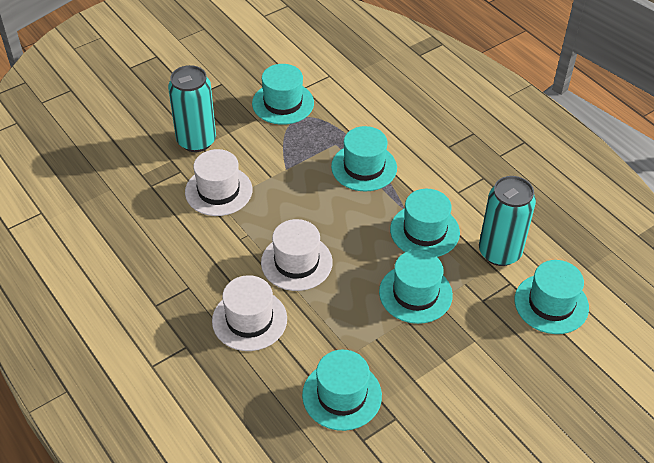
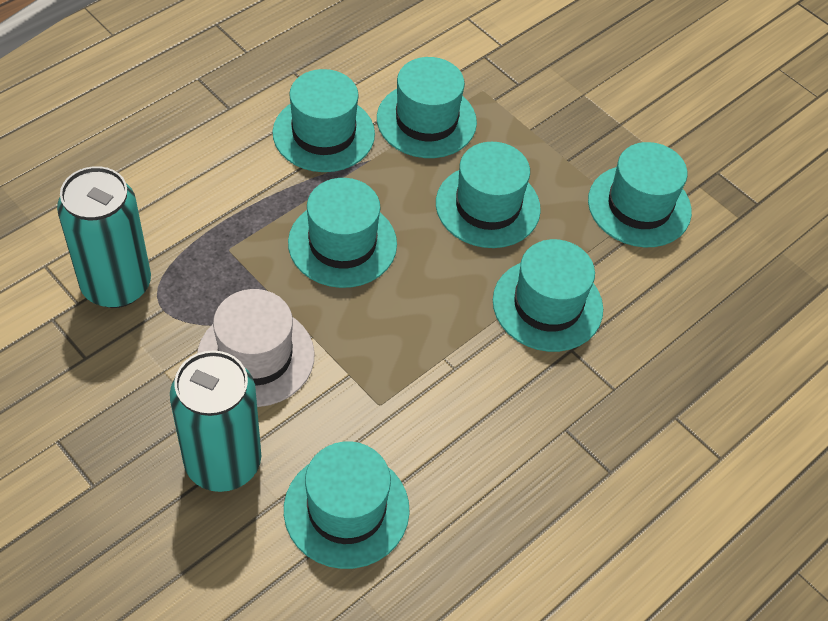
turquoise hat: [252,64,314,125] [302,350,382,431] [331,126,397,191] [379,250,453,324] [390,189,460,257] [514,260,589,334] = 6 -> [272,69,375,172] [284,441,410,569] [288,178,397,288] [377,57,477,158] [436,142,541,248] [493,239,603,352] [588,142,692,247] = 7
white hat: [185,149,252,216] [212,275,287,351] [261,219,333,291] = 3 -> [197,289,315,407] = 1

